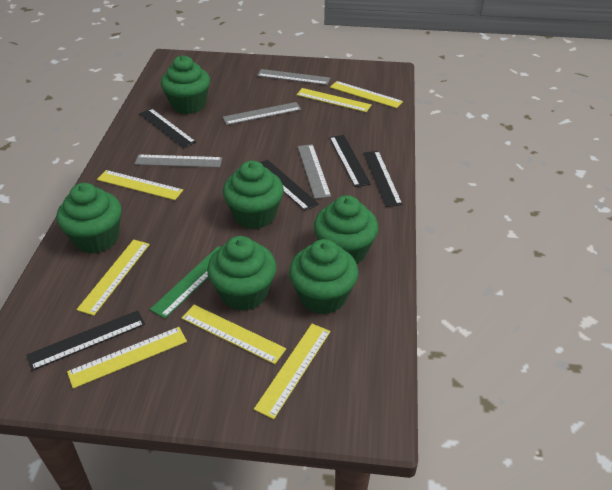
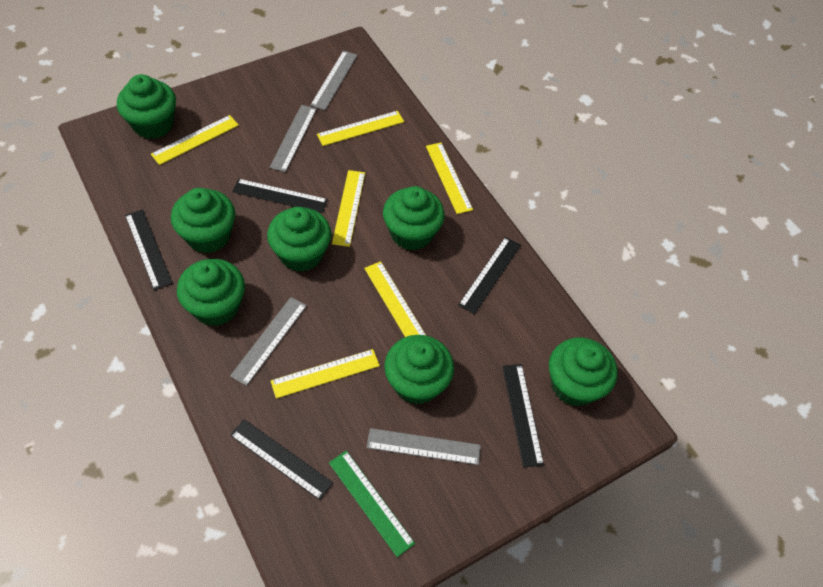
green cupcake: [57,183,122,253] [161,55,210,114] [207,236,277,311] [223,161,284,229] [289,239,358,314] [314,195,378,264] = 6 -> [117,74,176,139] [171,188,235,253] [177,259,245,326] [267,207,331,272] [383,186,445,251] [384,335,454,405] [549,337,618,406] = 7
yellow ruler: [67,327,187,389] [76,240,150,316] [97,170,183,200] [182,305,286,364] [254,324,330,419] [296,88,372,112] [330,81,403,108] = 7 -> [151,115,239,165] [271,349,380,399] [317,111,404,146] [332,170,365,247] [364,261,426,337] [426,143,473,214] = 6

